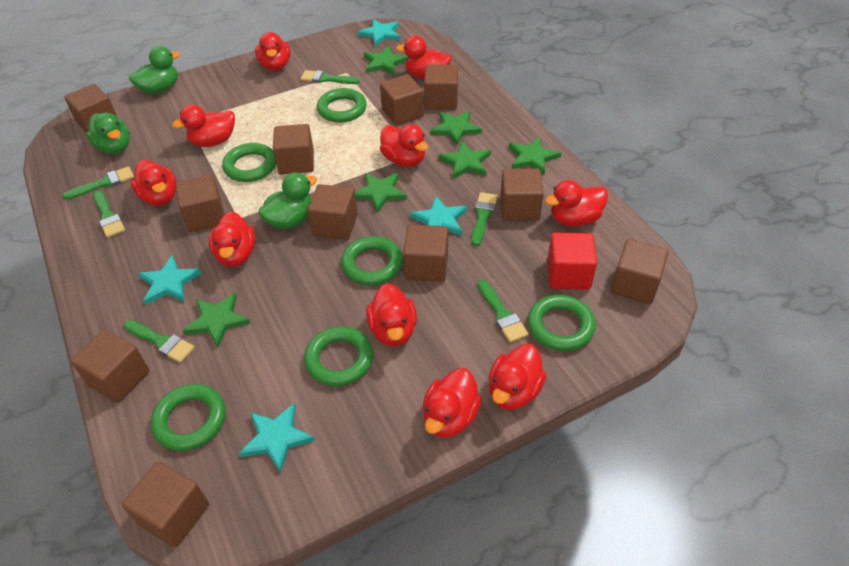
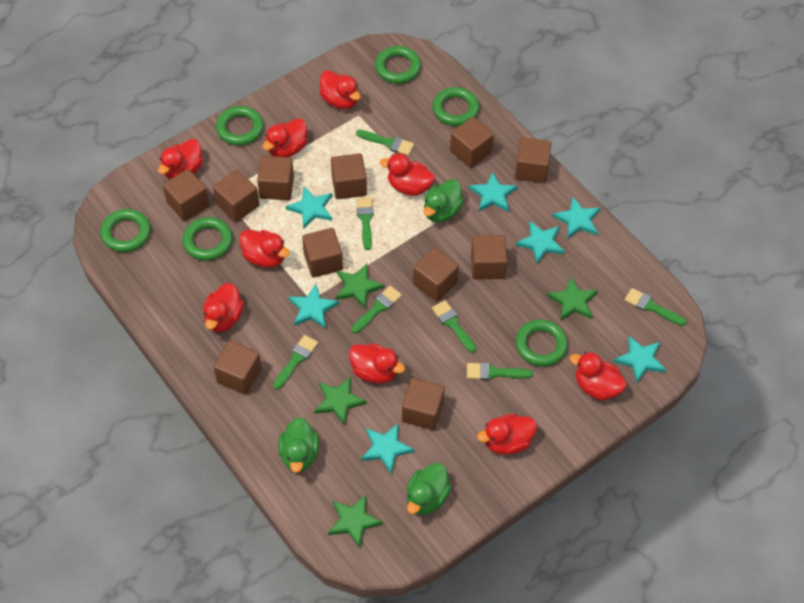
green brush: [63,166,134,199] [94,191,125,238] [124,320,195,363] [301,70,360,84] [471,192,498,246] [478,280,529,343] = 6 -> [273,335,318,390] [352,286,402,333] [356,130,414,156] [356,197,374,250] [432,300,476,353] [467,363,533,380] [625,288,686,326] = 7
green star: [183,293,251,347] [355,173,407,213] [364,46,408,75] [430,111,482,145] [438,141,491,179] [509,137,561,175] = 6 -> [314,376,367,425] [328,495,383,549] [336,264,384,308] [547,276,598,321] = 4
red cube: [547,232,597,290] = 1 -> none = 0
red duck: [130,160,176,206] [172,105,235,147] [209,212,256,267] [255,32,290,71] [366,283,417,346] [380,124,428,167] [396,36,451,79] [423,368,482,438] [488,344,547,410] [545,180,608,227] = 10 -> [158,139,203,179] [203,283,244,332] [239,229,290,268] [262,118,307,157] [319,70,361,109] [349,343,405,384] [380,153,435,196] [477,414,537,455] [570,352,627,401] = 9
turquoise star: [138,255,201,305] [239,403,315,473] [358,19,400,46] [410,196,467,236] = 4 -> [286,186,332,229] [288,284,339,329] [361,423,415,474] [469,172,517,212] [515,221,565,264] [552,197,601,238] [614,336,666,383] = 7

